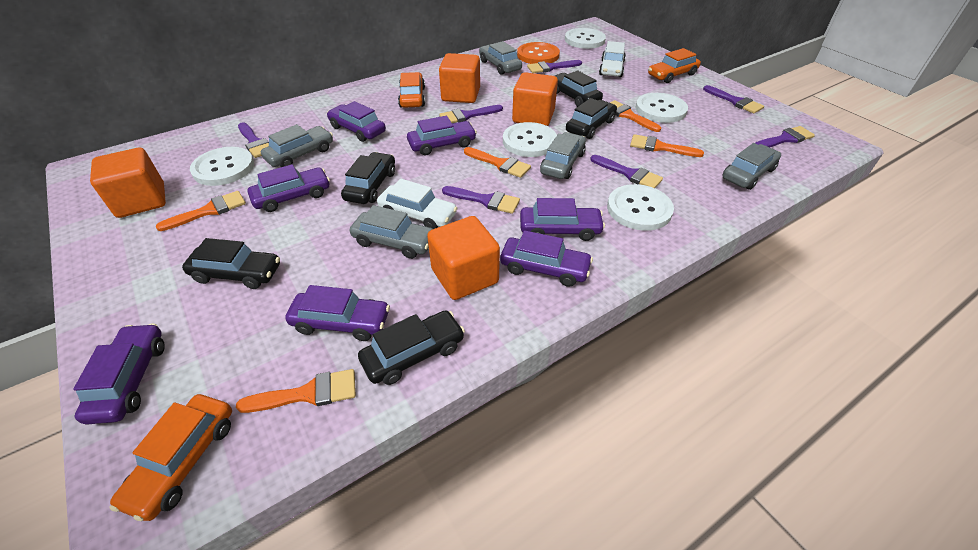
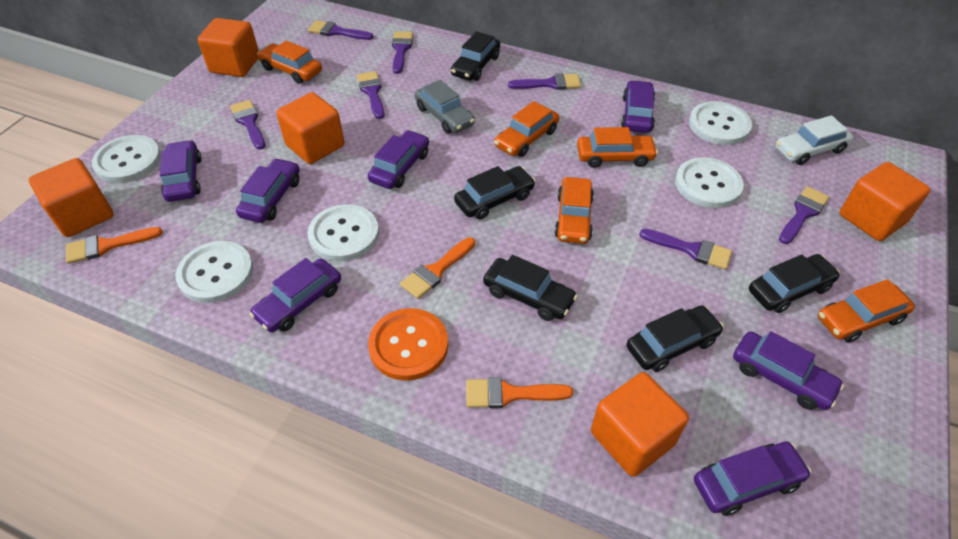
grey car: [261,124,333,167] [350,205,432,259] [479,41,522,75] [540,132,586,179] [723,143,781,190] = 5 -> [415,80,475,133] = 1
orange brush: [156,191,246,231] [236,369,356,413] [464,147,531,178] [610,100,661,132] [630,134,704,157] = 5 -> [66,227,163,264] [400,237,475,299] [466,377,573,408] = 3
orange car: [110,394,232,521] [398,72,425,108] [648,48,701,83] = 3 -> [257,41,322,84] [494,101,559,157] [554,177,594,244] [577,127,658,168] [818,279,915,343] = 5
orange cube: [90,148,166,218] [427,216,500,300] [439,53,480,103] [512,72,558,126] = 4 -> [29,158,114,237] [198,18,259,77] [276,92,344,164] [591,372,689,477] [840,162,930,241] = 5
white car: [377,179,457,229] [599,41,626,77] = 2 -> [776,115,853,165] = 1

